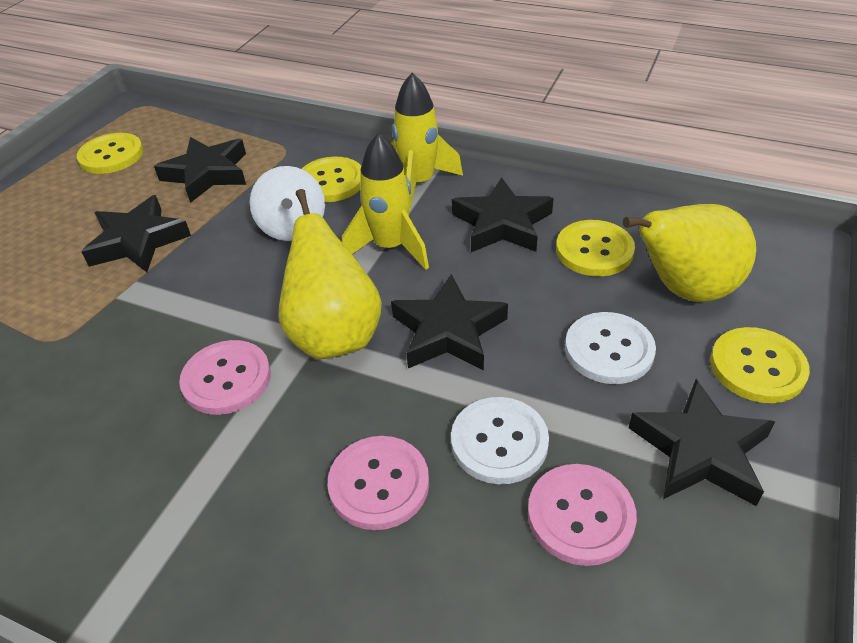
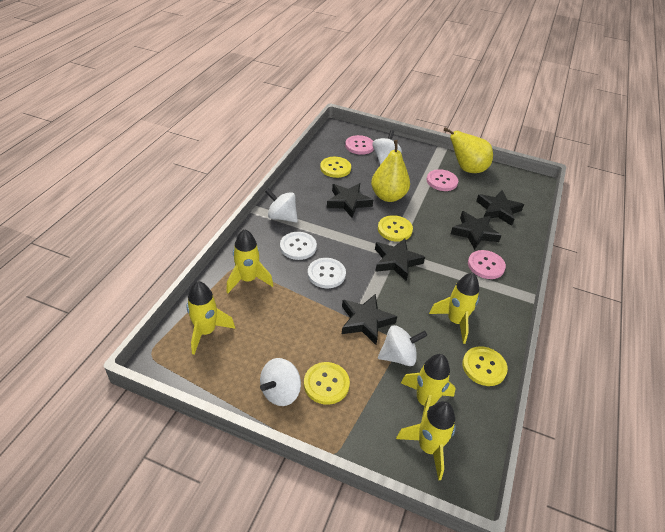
white spinning top: [250,166,325,241] = 1 -> [260,358,301,406] [265,189,298,223] [372,130,402,165] [378,325,427,366] = 4
yellow rocket: [342,133,429,270] [391,73,463,211] = 2 -> [186,281,235,355] [226,229,273,293] [396,401,456,481] [401,354,456,419] [429,273,479,344] = 5

